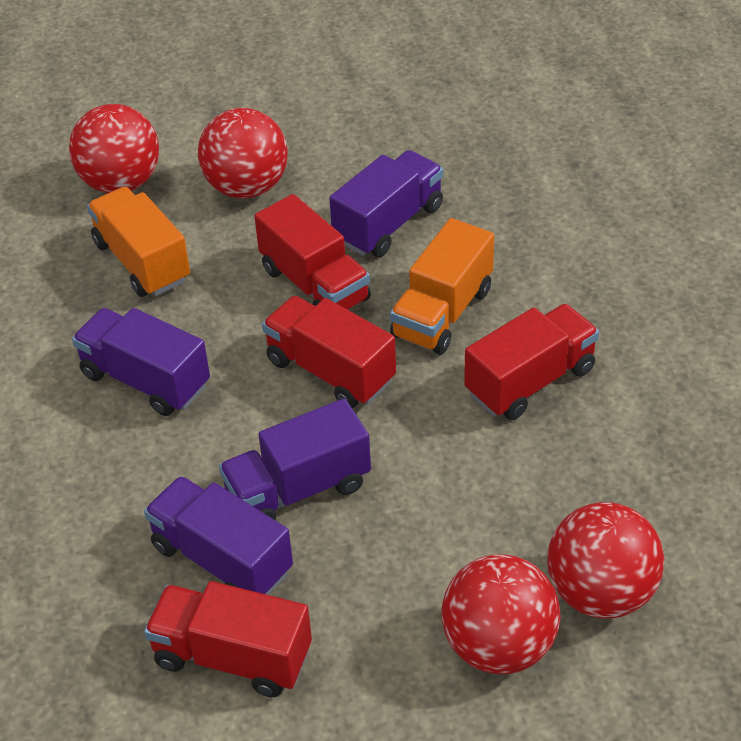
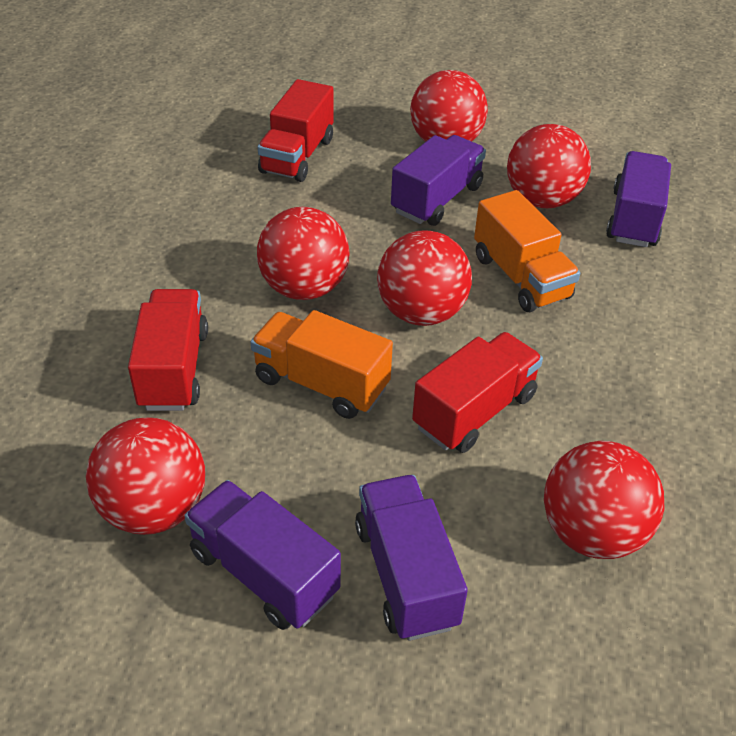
red ball: [69,104,159,193] [198,108,288,199] [441,554,561,674] [547,502,664,618] = 4 -> [86,417,205,535] [257,207,350,300] [377,230,472,326] [410,70,488,142] [507,124,591,208] [544,441,664,559] = 6
red truck: [144,581,312,697] [254,194,370,310] [262,296,396,408] [464,304,599,420] = 4 -> [128,289,208,411] [258,79,334,182] [412,332,543,453] = 3

